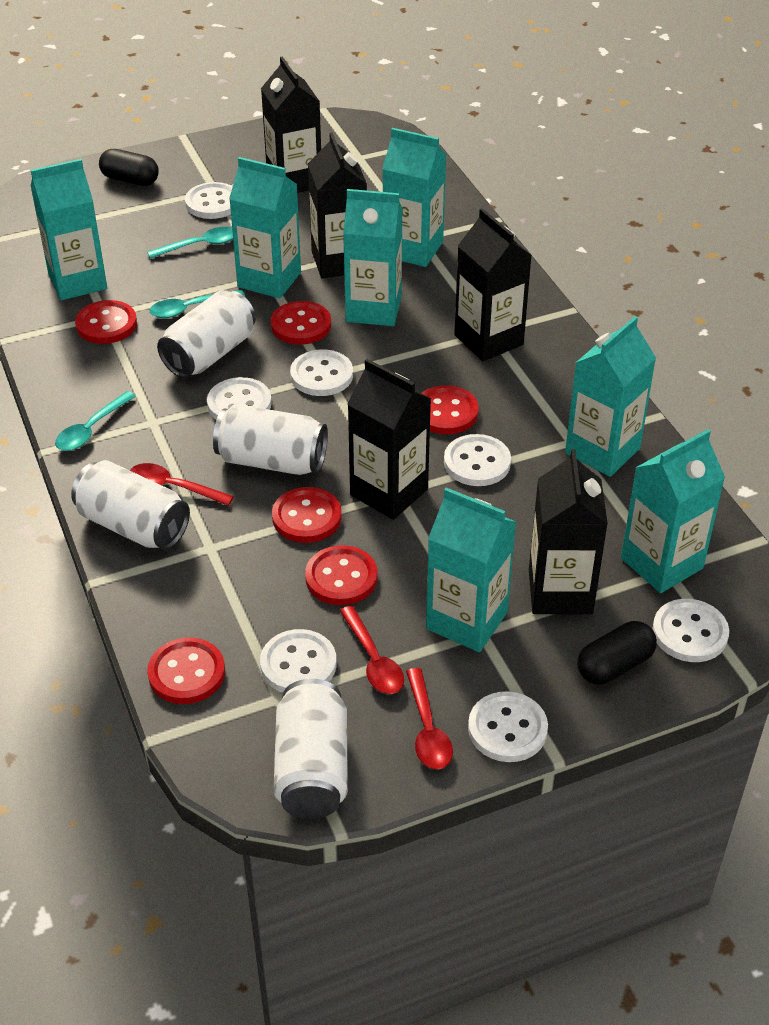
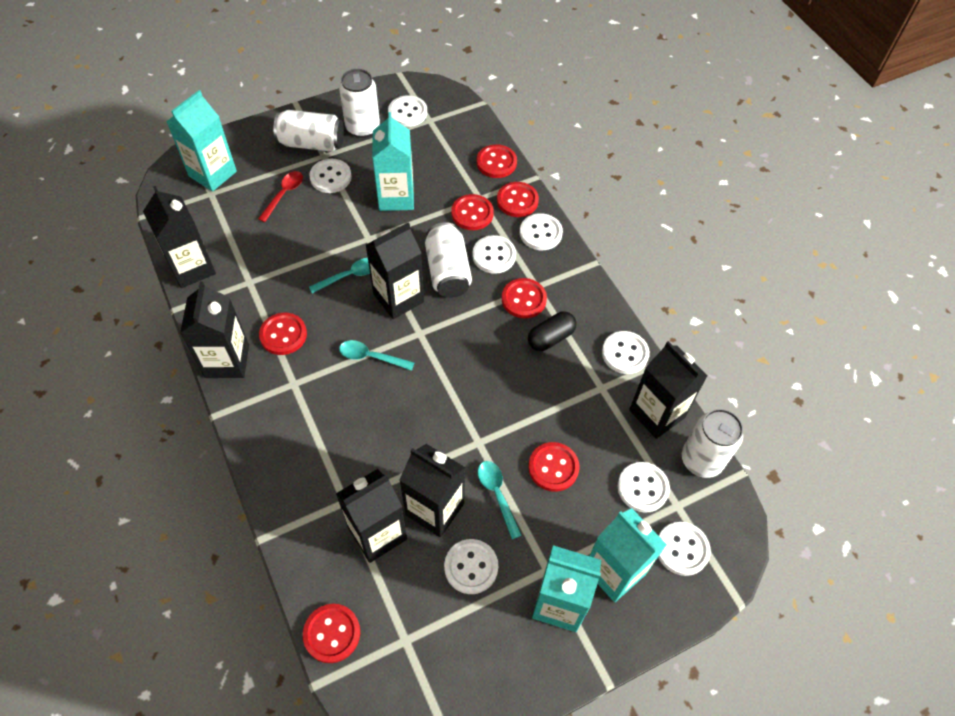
black capsule: [99,149,159,186] [577,621,657,684] = 2 -> [528,311,577,351] = 1
black carton: [261,56,321,193] [308,132,367,278] [347,359,431,520] [454,208,532,361] [529,449,608,614] = 5 -> [143,186,216,288] [180,281,249,378] [336,469,407,563] [366,222,424,319] [399,444,465,537] [629,341,707,439] = 6
red button: [75,300,137,344] [147,637,225,704] [271,301,331,345] [272,487,342,543] [305,545,378,605] [422,385,479,434] = 6 -> [259,313,307,355] [303,604,360,663] [451,194,494,230] [477,144,517,178] [497,182,539,217] [502,278,547,318] [528,442,580,492] = 7
red spoon: [130,463,234,506] [340,606,404,694] [406,668,453,769] = 3 -> [258,171,303,222] = 1
turquoise carton: [31,159,107,300] [229,157,301,298] [343,189,403,326] [382,128,446,267] [426,488,516,652] [565,316,656,477] [621,429,725,593] = 7 -> [166,90,237,192] [372,112,414,211] [532,545,601,632] [590,508,667,602] = 4
white button: [185,182,233,219] [207,377,272,420] [260,629,337,693] [290,349,353,396] [444,434,511,486] [468,691,548,762] [652,599,729,662] = 7 -> [309,159,352,193] [388,95,427,127] [444,539,498,594] [472,235,516,274] [520,213,563,250] [602,331,650,374] [618,462,670,513] [658,522,711,576] = 8

